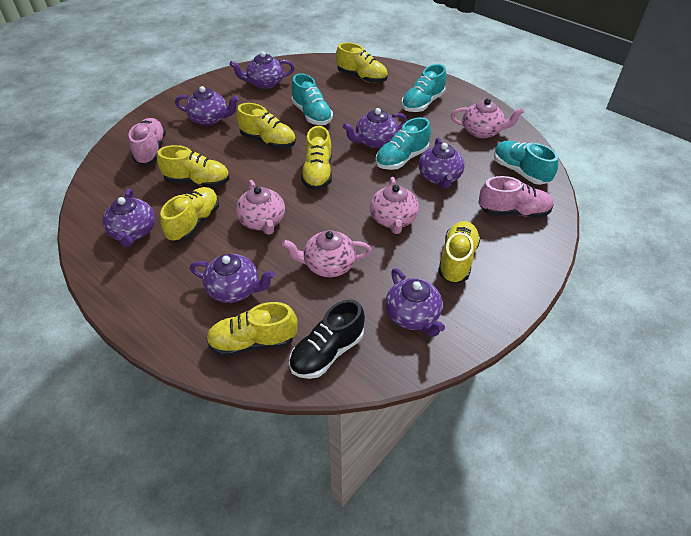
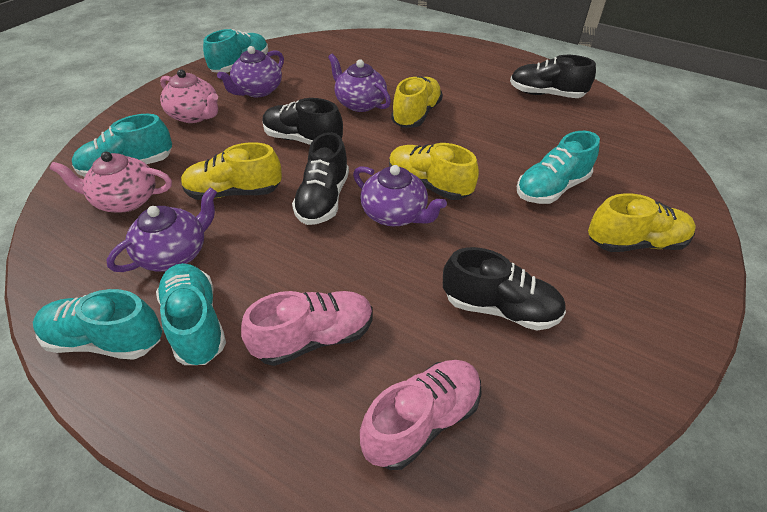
black shoe: [289,299,365,379] = 1 -> [262,98,343,145] [292,132,349,225] [443,247,566,331] [510,55,596,98] = 4
pink teapot: [236,180,285,235] [282,230,372,277] [370,177,419,234] [451,98,524,138] = 4 -> [50,152,172,213] [160,69,218,123] = 2
purple teapot: [102,189,155,247] [175,86,239,126] [190,254,275,303] [230,51,295,89] [343,108,407,148] [385,268,445,337] [419,138,465,189] = 7 -> [106,188,217,272] [217,46,284,97] [328,54,391,112] [353,165,447,226] = 4
turquoise shoe: [291,73,333,125] [376,117,431,170] [401,64,446,112] [494,141,558,185] = 4 -> [33,289,162,360] [72,114,172,177] [156,263,226,365] [203,29,268,73] [517,131,600,204] = 5
yellow shoe: [157,145,229,188] [160,187,219,242] [206,302,298,357] [236,103,296,149] [301,126,332,190] [336,42,388,83] [438,221,481,283] = 7 -> [181,142,282,200] [389,143,479,200] [391,76,443,127] [588,193,696,252] = 4

